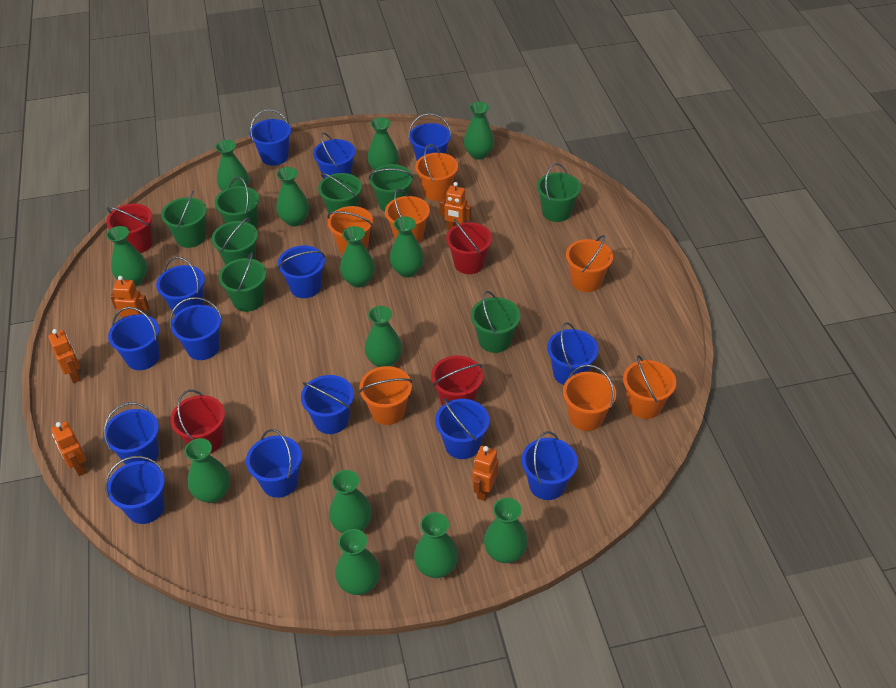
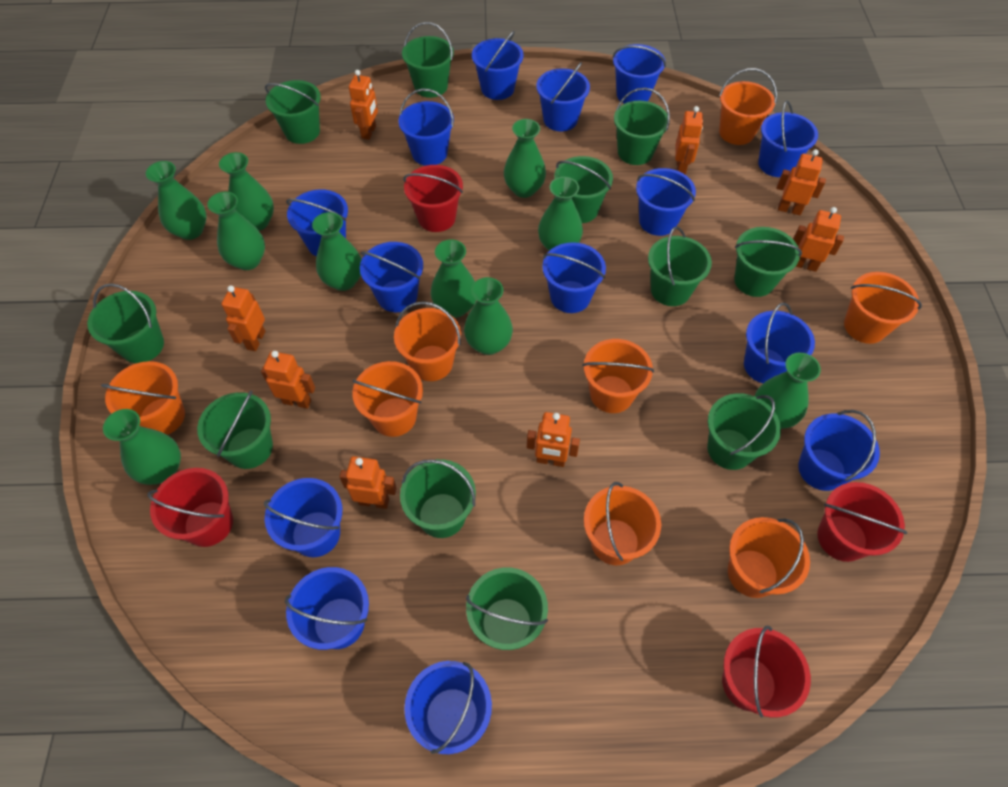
green bucket: [161,191,207,248] [212,217,258,265] [214,177,259,228] [219,252,267,312] [318,173,362,216] [369,164,414,212] [471,291,521,353] [537,163,581,222] = 8 -> [87,283,164,363] [197,390,273,469] [265,80,321,144] [400,459,476,538] [402,22,454,98] [466,567,548,650] [554,156,613,223] [614,88,670,165] [648,226,712,306] [707,393,781,470] [734,227,802,297] = 11
green vase: [106,226,147,287] [185,438,230,503] [215,140,249,191] [276,167,309,227] [329,470,372,533] [335,529,380,595] [340,226,375,288] [365,306,402,367] [367,118,399,170] [389,216,424,278] [414,512,458,578] [464,102,495,160] [484,498,528,563] = 13 -> [103,409,181,485] [146,161,207,240] [207,192,265,270] [219,152,274,231] [312,212,362,291] [430,239,476,318] [464,277,513,355] [504,119,546,198] [538,177,583,251] [755,352,821,429] = 10
orange bucket: [327,206,373,254] [359,366,412,425] [385,189,430,243] [415,144,458,201] [563,365,616,431] [566,235,613,292] [623,355,676,419] = 7 -> [101,361,185,435] [352,361,423,437] [394,301,461,381] [582,339,654,413] [584,482,661,565] [719,68,777,145] [728,517,810,598] [844,272,922,344] = 8
orange robot: [48,329,81,383] [51,422,87,476] [110,276,149,318] [440,182,471,230] [472,446,498,501] = 5 -> [221,286,265,351] [261,351,315,409] [339,456,397,509] [349,70,378,140] [527,412,580,467] [675,106,703,175] [777,149,826,215] [793,207,844,272] = 8

